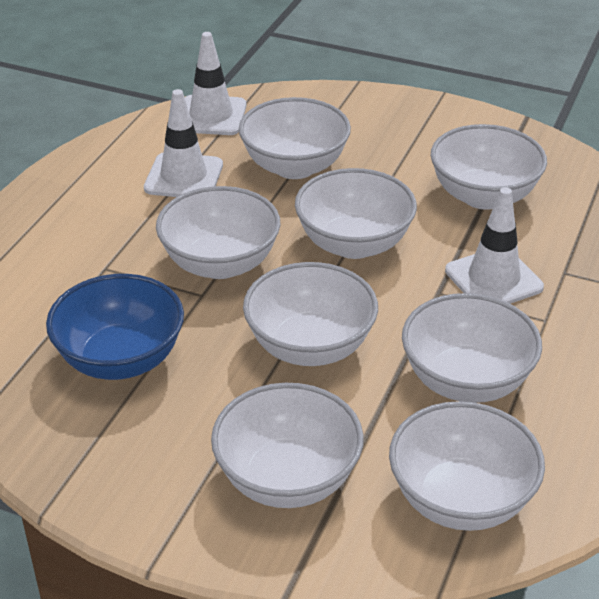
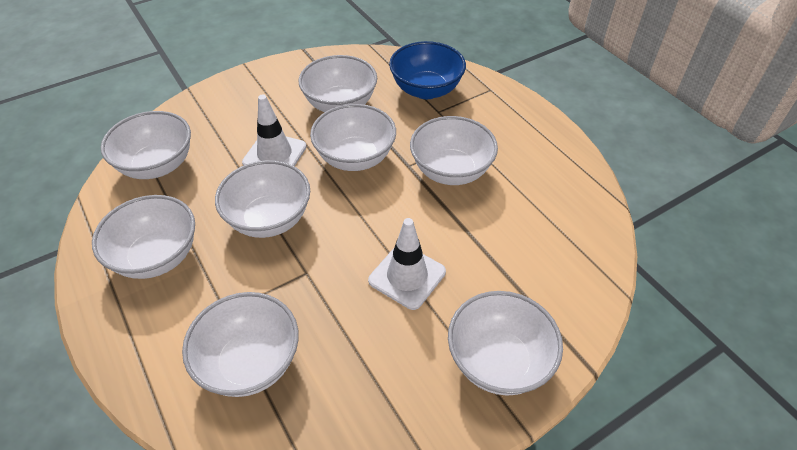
white traffic cone: [144,89,223,197] [185,32,246,135] [445,187,544,304] = 3 -> [242,94,307,166] [368,218,446,310] = 2

